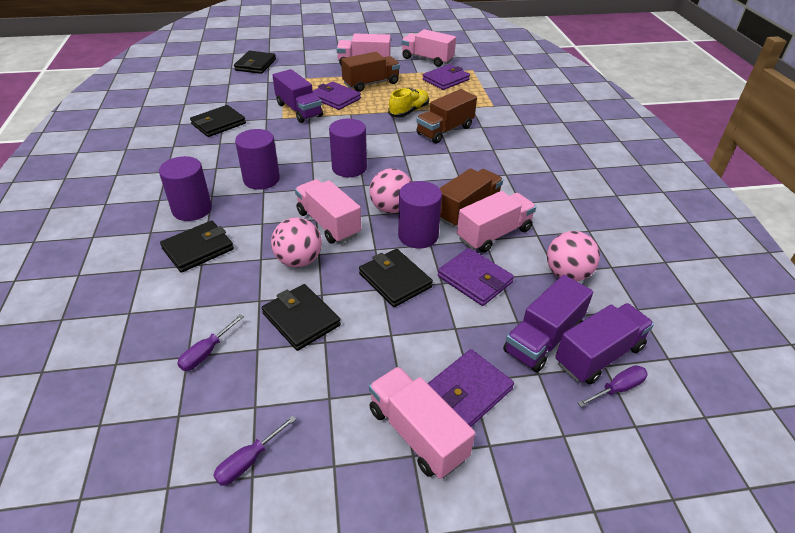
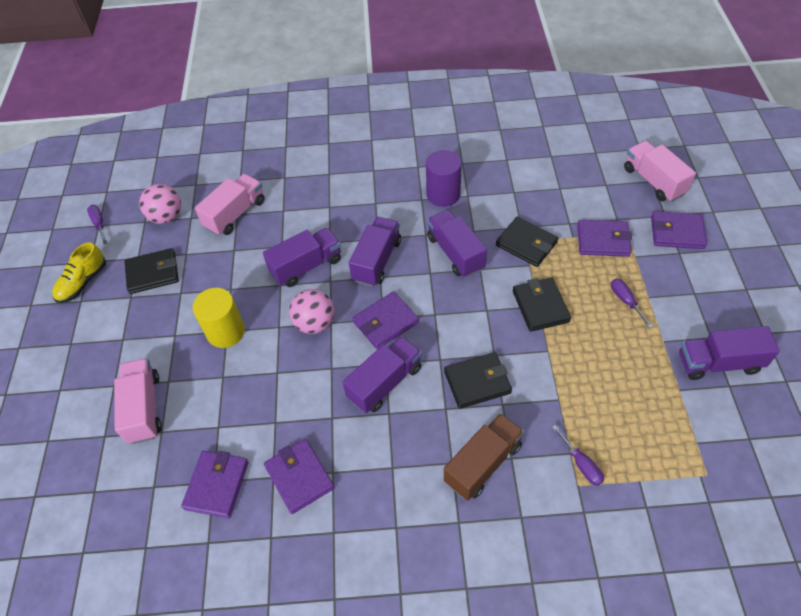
black wallet: [160,221,234,273] [190,105,246,137] [234,51,276,74] [262,284,341,351] [359,249,433,307] = 5 -> [125,248,179,294] [444,352,512,409] [496,217,558,267] [513,278,571,332] = 4
brown truck: [341,52,400,92] [416,89,477,144] [440,168,503,227] = 3 -> [444,413,524,501] = 1
pink ball: [271,218,322,267] [369,168,412,213] [547,231,600,281] = 3 -> [139,184,181,224] [289,289,334,334] = 2
pink truck: [295,179,361,243] [337,33,391,66] [369,366,475,479] [401,29,456,67] [457,191,536,253] = 5 -> [114,358,162,444] [195,174,265,236] [624,141,696,202] = 3
purple cylinder: [159,156,212,221] [235,129,280,190] [329,119,367,177] [398,181,442,248] = 4 -> [426,150,462,207] = 1
purple truck: [272,69,323,123] [503,275,593,372] [555,303,654,385] = 3 -> [263,228,341,287] [343,336,422,413] [349,217,401,287] [427,210,487,278] [679,326,780,380] = 5
purple wallet: [313,82,361,110] [423,64,470,90] [427,349,514,427] [438,248,514,306] = 4 -> [181,451,248,518] [264,439,335,514] [352,291,419,349] [577,220,632,257] [651,211,707,249] = 5
yellow cylinder: none = 0 -> [193,288,245,348] = 1

